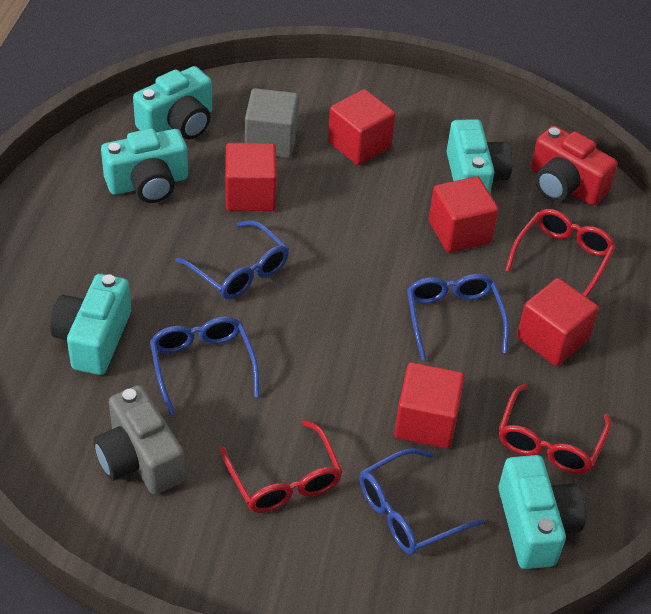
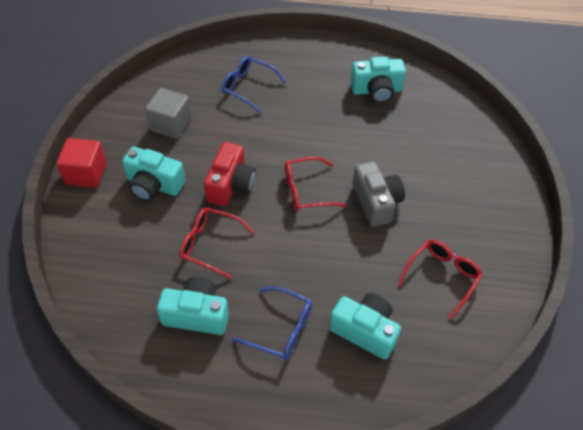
blue glasses: [150,316,260,415] [176,220,289,300] [359,448,484,555] [407,274,509,360] = 4 -> [221,56,287,113] [232,286,312,360] = 2
red cube: [225,143,277,211] [328,89,395,165] [394,362,465,449] [429,176,499,253] [517,278,599,366] = 5 -> [56,138,107,188] = 1
turquoise camera: [50,274,131,375] [101,129,188,203] [133,66,212,139] [447,119,513,193] [498,455,586,569] = 5 -> [122,147,185,201] [157,277,229,335] [329,293,401,360] [351,56,406,103] = 4

